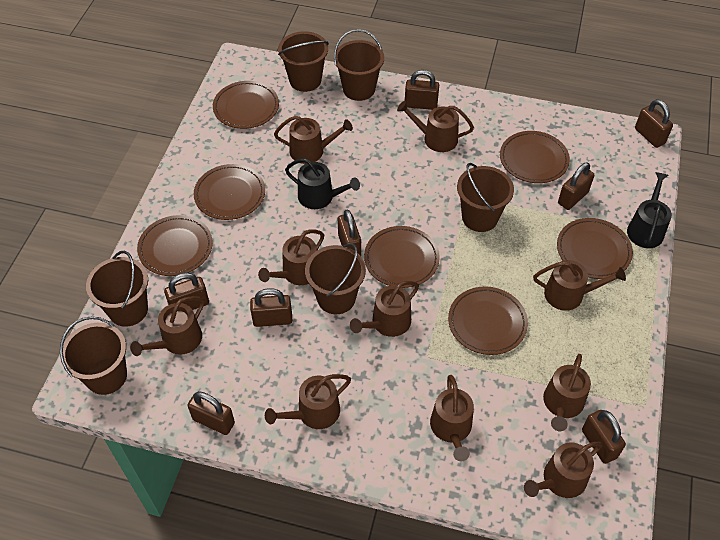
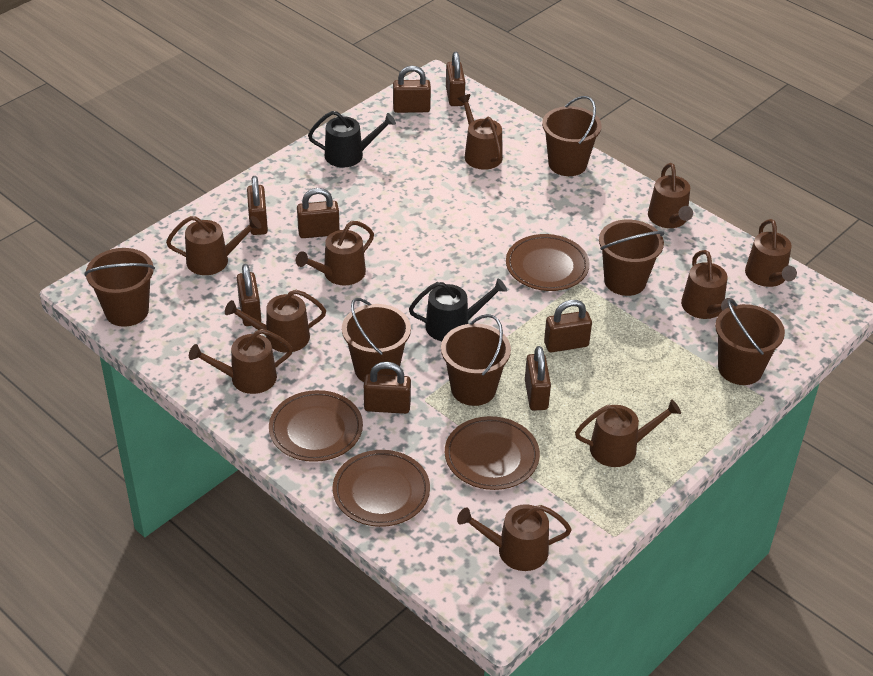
brown plate: [137,215,213,276] [194,164,265,220] [213,81,279,129] [364,226,440,288] [448,286,528,355] [500,131,570,183] [557,218,633,279] = 7 -> [269,390,363,462] [333,450,430,527] [445,416,540,490] [506,234,590,291] = 4

